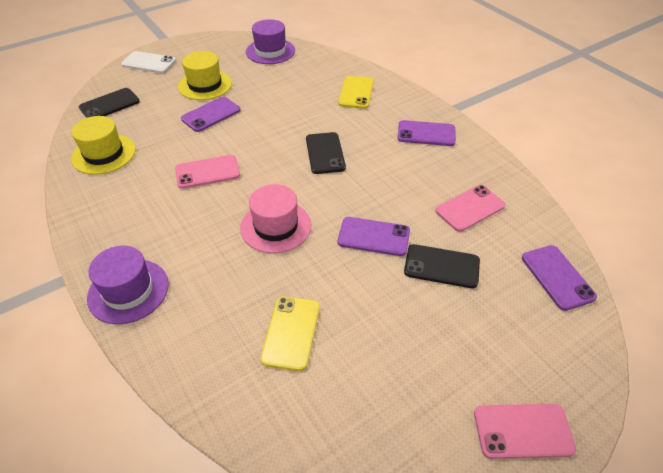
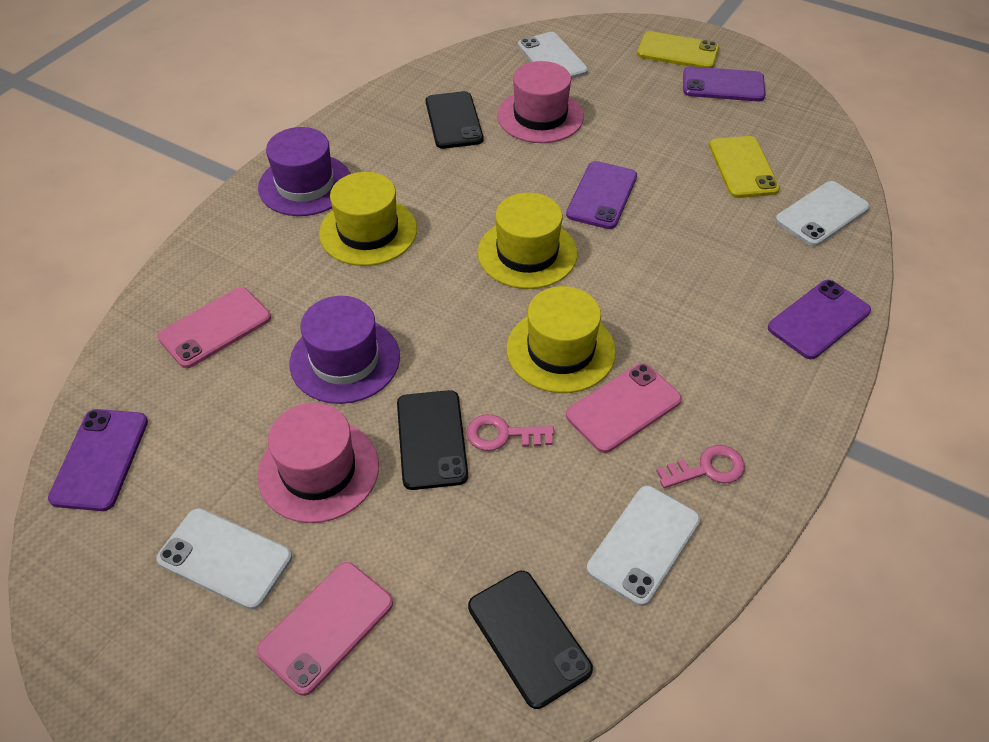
pink hat: [240,184,312,253] = 1 -> [257,403,379,523] [497,61,584,143] = 2
pink key: none = 0 -> [466,414,554,451] [656,445,745,488] = 2
white phone: [121,51,176,73] = 1 -> [156,508,292,610] [518,32,588,79] [587,486,700,606] [775,181,870,246] = 4
yellow hat: [71,116,136,175] [178,51,232,100] = 2 -> [319,172,417,266] [478,193,577,289] [507,286,616,393] = 3

